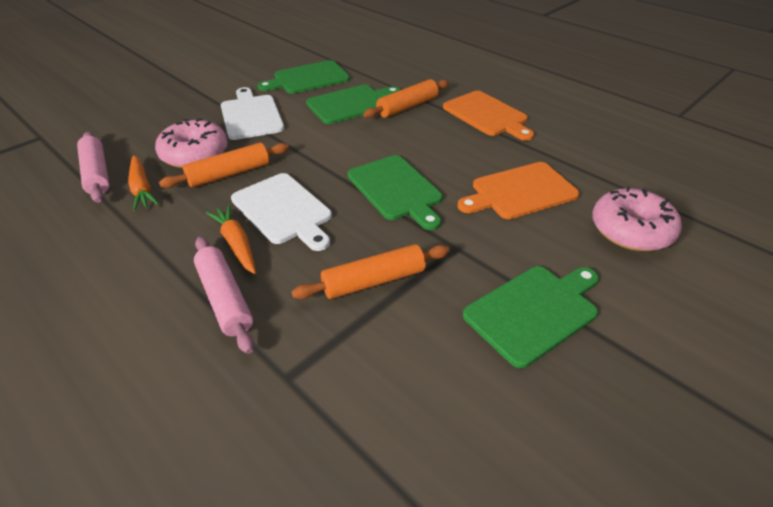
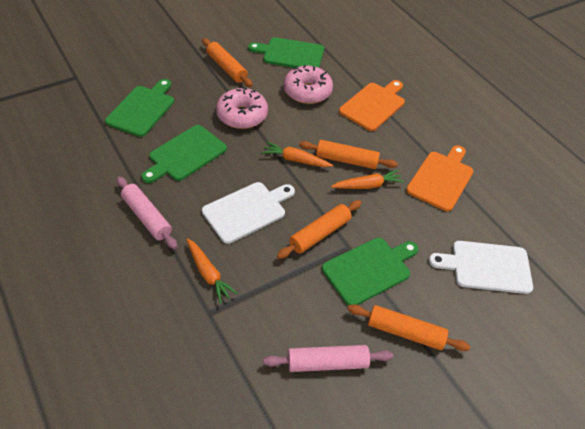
orange carrot: [128,155,159,211] [206,205,256,274] = 2 -> [186,238,238,304] [262,142,333,167] [331,169,405,189] = 3
orange rolling pin: [159,143,289,188] [292,244,450,299] [363,79,449,118] = 3 -> [202,38,253,87] [277,200,362,259] [299,140,398,169] [347,304,470,351] = 4

